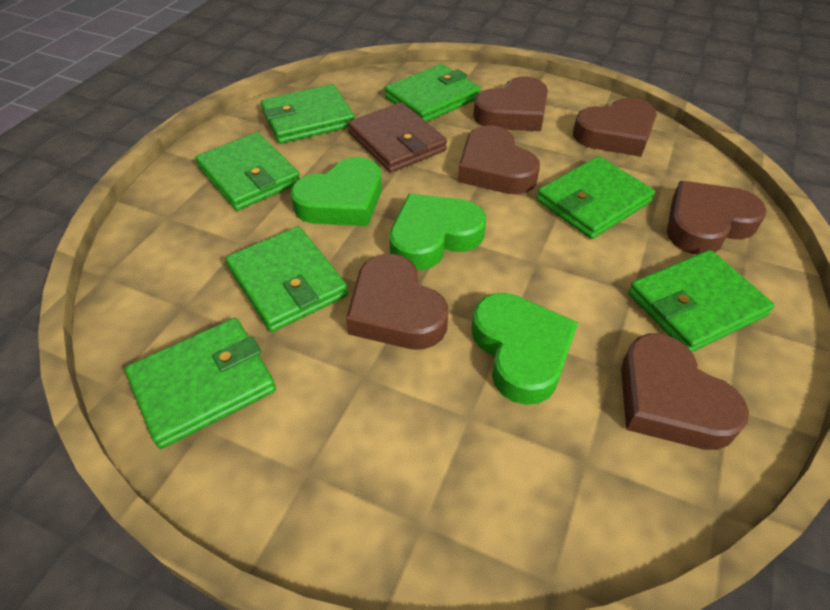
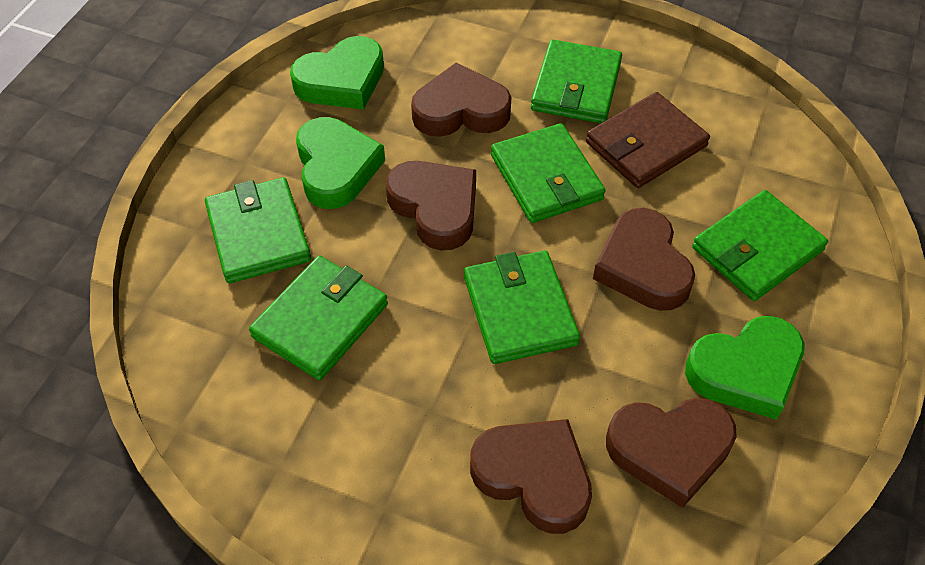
brown heart: [346,254,448,350] [458,125,540,194] [473,77,548,131] [573,97,657,157] [621,334,749,450] [667,181,767,255] = 6 -> [386,161,476,250] [411,62,511,137] [470,419,592,534] [593,208,695,311] [606,398,736,508] = 5
green wallet: [125,318,276,449] [195,132,300,211] [225,226,348,332] [261,84,354,144] [385,64,481,122] [537,156,655,239] [628,250,775,352] = 7 -> [205,177,311,283] [249,256,388,380] [464,251,580,364] [491,123,606,223] [531,40,622,123] [692,190,828,301] = 6

